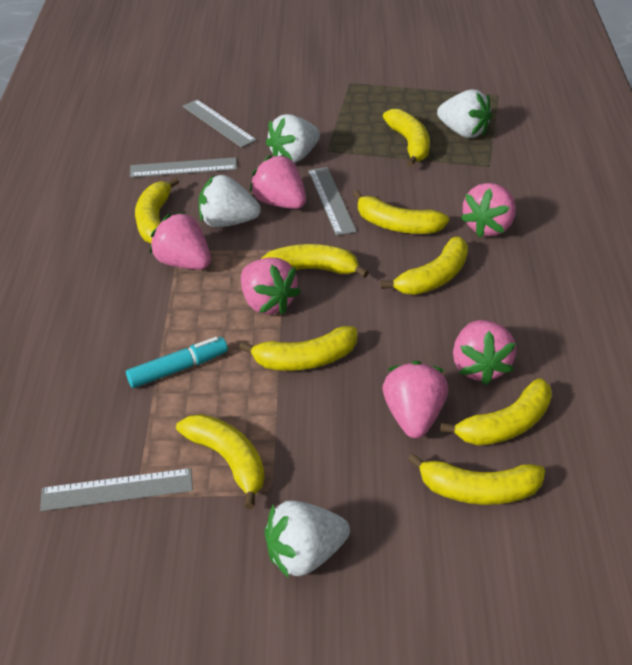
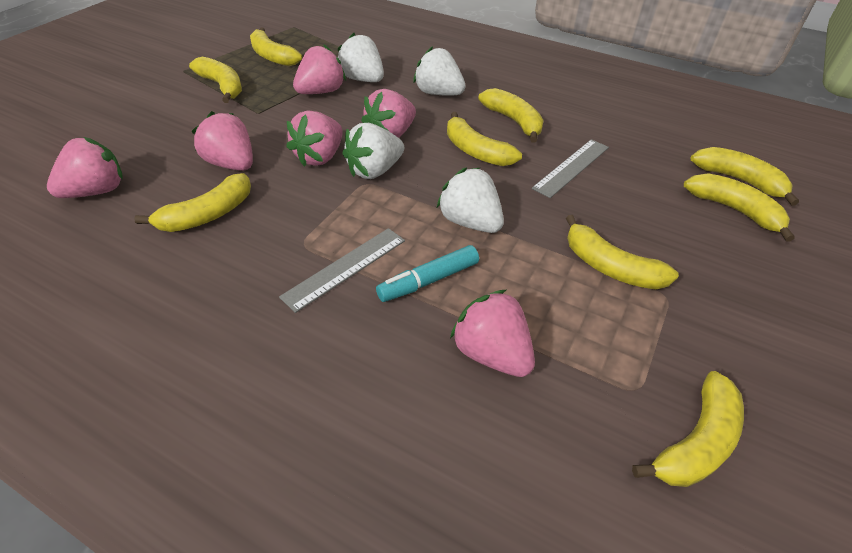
grey ruler: [40,468,193,511] [130,157,237,178] [182,100,257,148] [308,167,357,236] = 4 -> [279,228,405,313] [532,139,609,198] = 2

